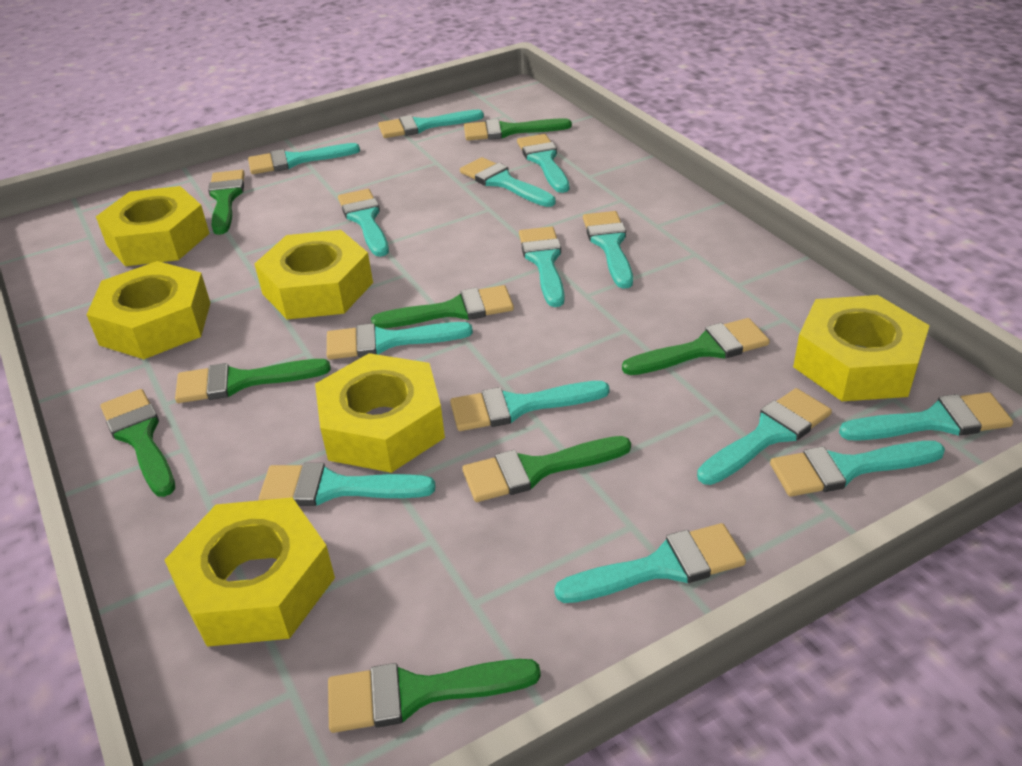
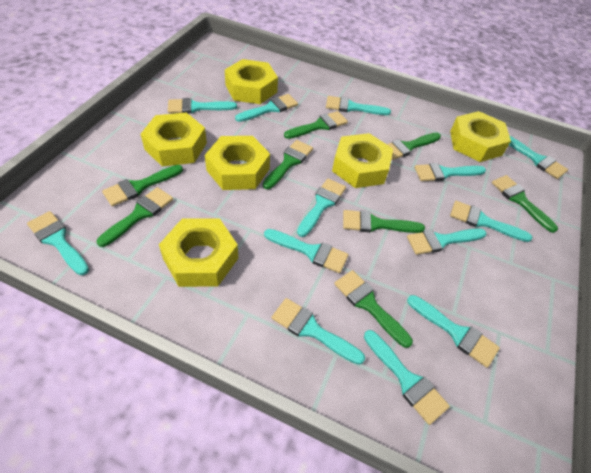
turquoise brush: [248,143,360,174] [259,463,436,506] [327,322,473,360] [338,189,389,257] [378,110,484,138] [450,381,610,431] [460,157,556,207] [517,134,569,193] [519,226,565,307] [554,523,746,603] [583,211,633,289] [697,388,832,485] [770,441,945,497] [839,392,1013,441] = 14 -> [27,211,89,275] [168,98,237,114] [235,94,298,122] [264,229,349,273] [271,298,365,365] [297,178,346,237] [326,96,391,115] [364,330,450,425] [407,228,486,255] [407,295,500,368] [415,163,486,181] [450,201,532,242] [509,136,568,179] = 13

